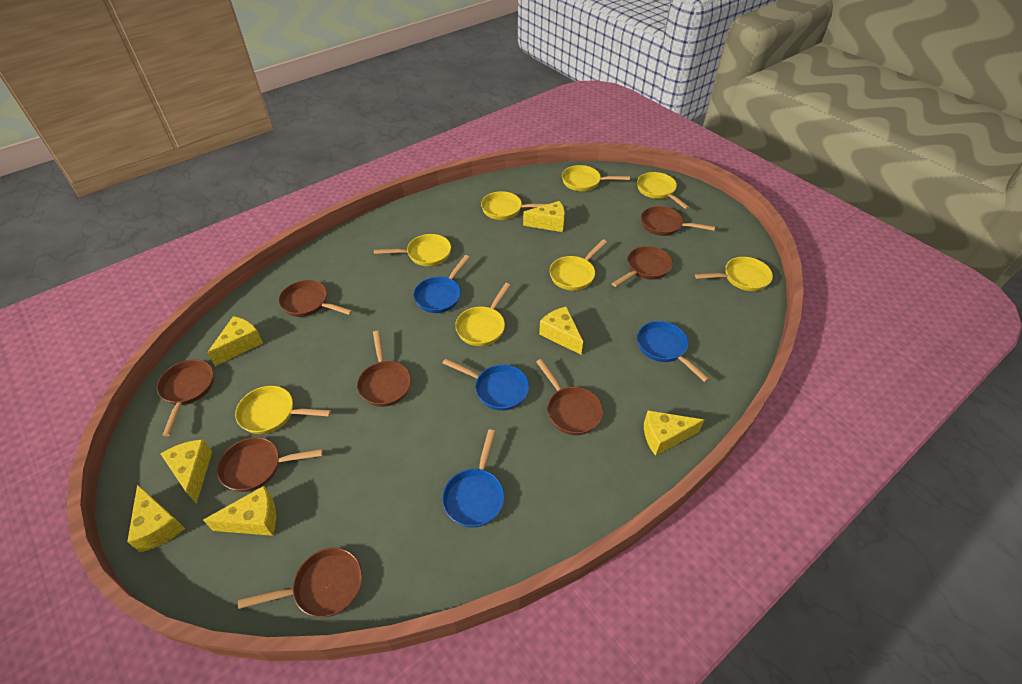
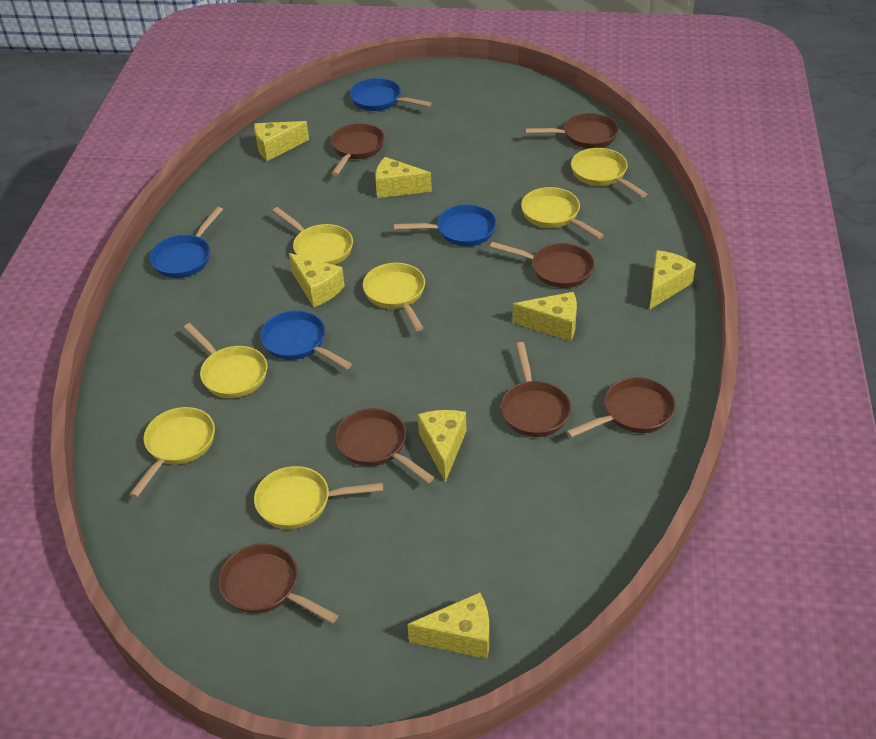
brown pan: [157,360,214,436] [217,437,323,492] [238,548,362,617] [278,280,353,317] [357,331,411,407] [536,359,603,435] [612,246,673,287] [641,206,715,236] = 8 -> [218,544,338,623] [331,123,385,176] [335,408,435,483] [490,242,595,288] [501,342,571,437] [525,113,619,149] [566,377,676,438] = 7
yellow pan: [235,386,331,434] [374,234,451,266] [455,283,511,346] [481,191,547,220] [549,239,607,291] [562,165,630,191] [637,172,689,209] [695,257,773,291] = 8 -> [129,407,215,498] [183,323,267,398] [254,466,383,529] [273,207,353,265] [363,263,425,331] [521,187,604,239] [571,148,647,198] = 7

